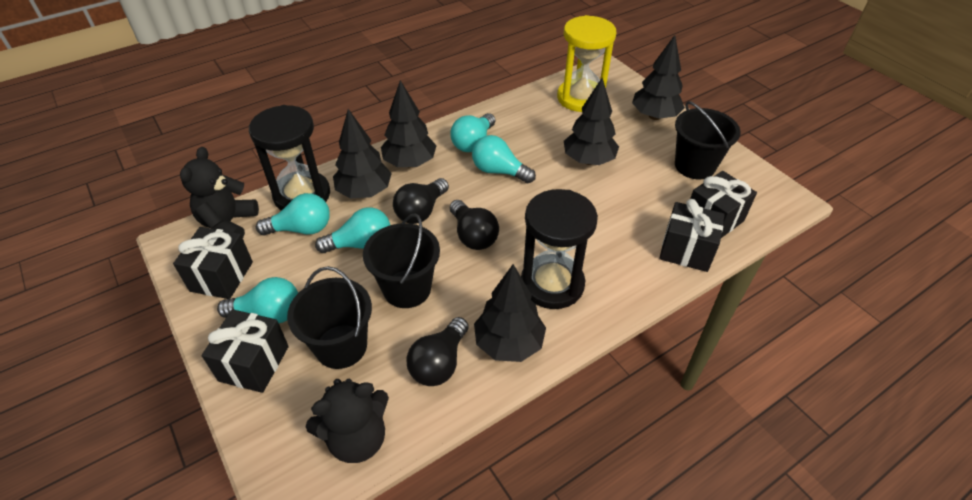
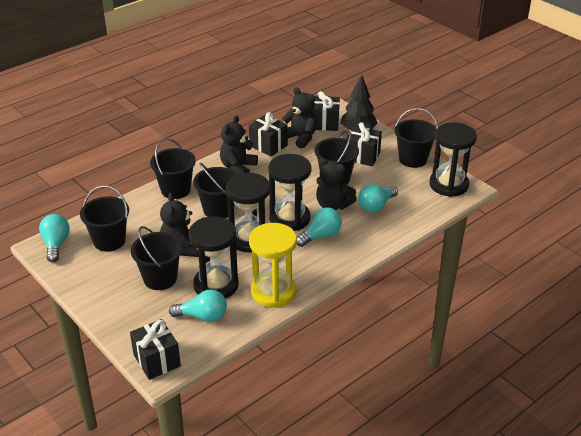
black bucket: [287,266,372,369] [363,213,440,308] [675,101,740,180] = 3 -> [80,185,129,252] [131,226,182,290] [150,138,196,199] [193,162,238,218] [314,130,359,185] [394,108,438,168] = 6
black hourglass: [249,105,330,211] [521,189,598,309] = 2 -> [189,216,239,299] [226,173,270,252] [268,154,311,231] [429,122,477,197] = 4
black light bulb: [393,178,449,224] [406,317,469,386] [450,200,499,250] = 3 -> none = 0
black teddy bear: [180,147,259,238] [306,379,389,463] = 2 -> [160,193,199,257] [220,115,258,174] [282,88,317,149] [316,157,357,210] = 4
black tree: [333,109,392,198] [381,80,437,168] [474,264,546,362] [564,78,619,165] [632,35,685,120] = 5 -> [341,74,378,130] = 1
turquoise light bulb: [217,277,298,323] [256,193,330,236] [315,207,390,253] [450,113,495,152] [472,135,536,183] = 5 -> [39,214,69,262] [169,289,227,322] [297,207,342,247] [358,184,398,213] = 4

